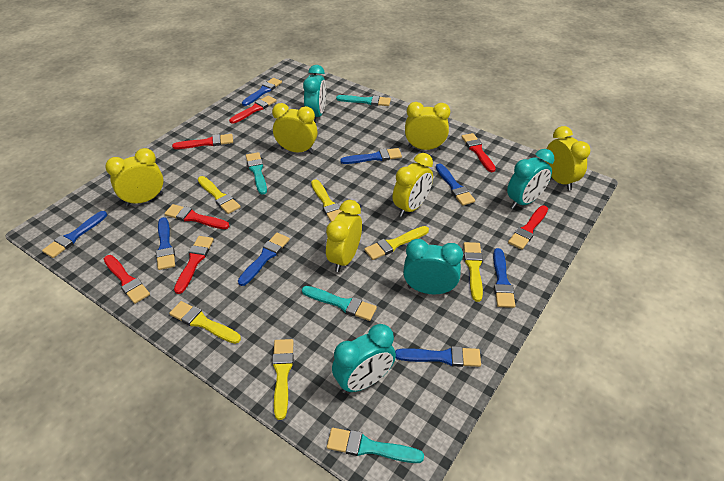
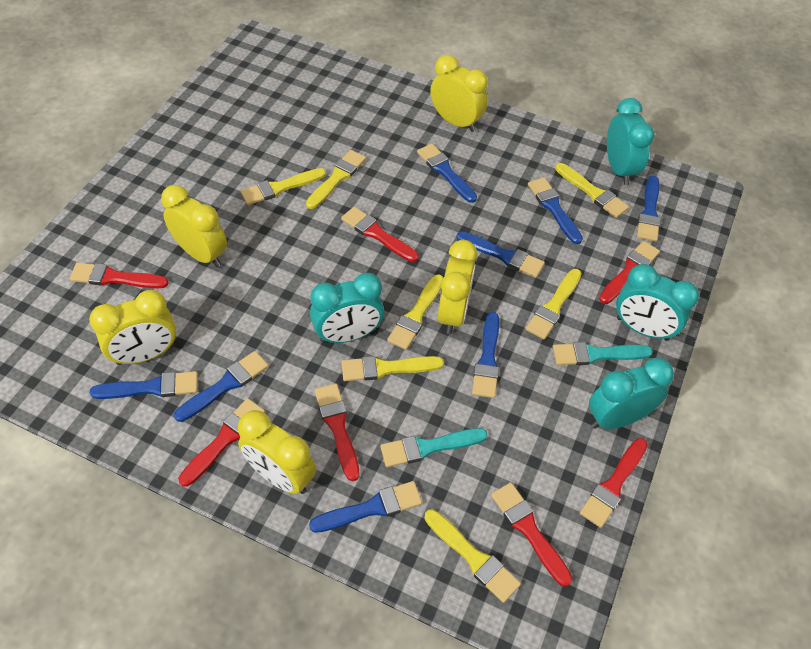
turquoise brush: [246,152,267,195] [302,286,377,321] [327,428,424,463] [336,95,391,106] = 4 -> [380,428,488,467] [553,342,653,365] = 2
yellow brush: [169,301,241,344] [198,176,241,214] [272,339,294,420] [311,179,342,222] [364,226,429,260] [464,242,483,302] = 6 -> [241,168,326,205] [306,150,366,209] [341,356,444,381] [387,275,443,350] [425,509,521,603] [526,269,582,339] [555,163,629,218] = 7
yellow clock: [105,148,164,206] [272,103,318,154] [326,200,362,272] [393,153,433,217] [405,102,450,150] [545,126,590,191] = 6 -> [89,290,176,365] [161,185,227,267] [238,410,316,494] [430,55,488,132] [438,240,477,334] = 5

